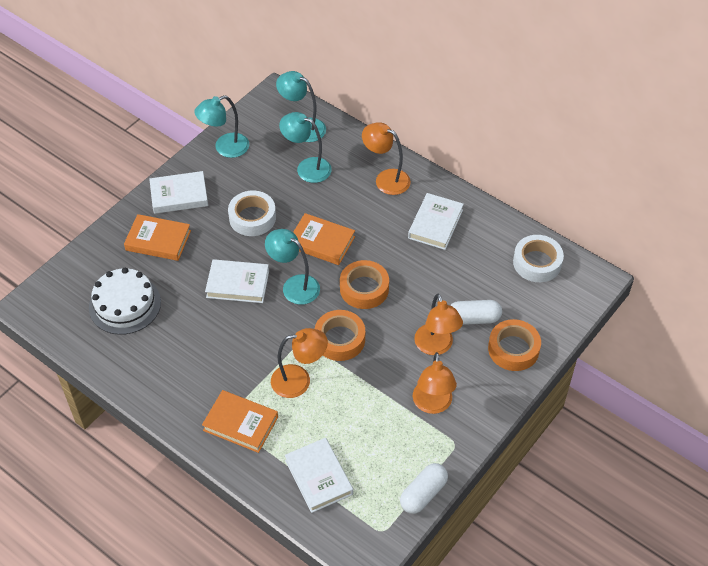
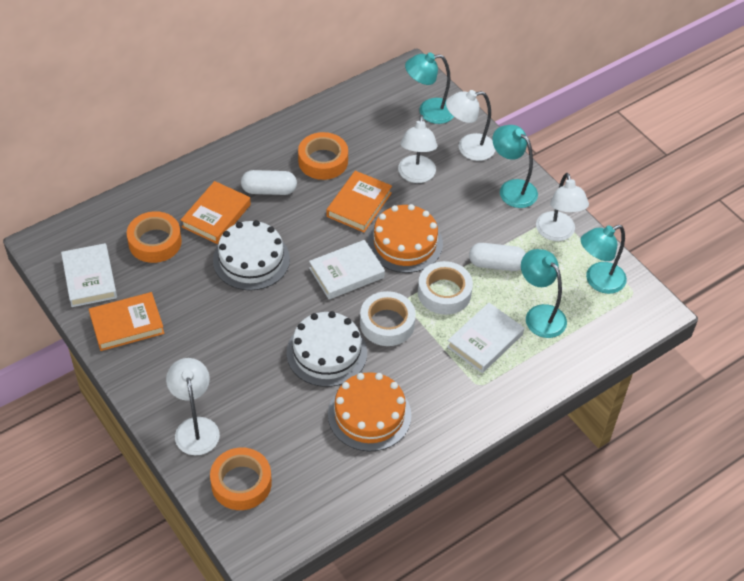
orange cake: none = 0 -> [328,372,411,451] [367,204,443,273] = 2
orange lamp: [271,328,328,398] [362,122,411,195] [413,352,457,414] [414,294,463,355] = 4 -> none = 0
white book: [149,171,208,214] [205,259,269,303] [285,438,353,513] [408,193,464,250] = 4 -> [61,243,117,307] [309,240,385,299] [447,303,524,373] = 3
white cake: [89,268,161,335] = 1 -> [213,220,290,290] [286,311,367,387] = 2
white lamp: none = 0 -> [166,358,220,455] [398,115,437,183] [446,90,495,161] [536,173,589,241] = 4

